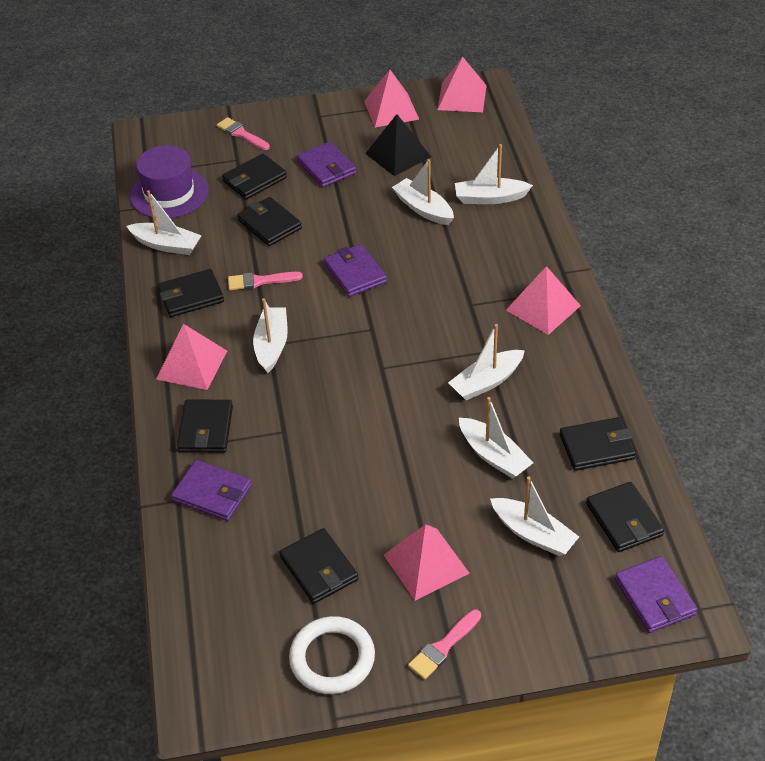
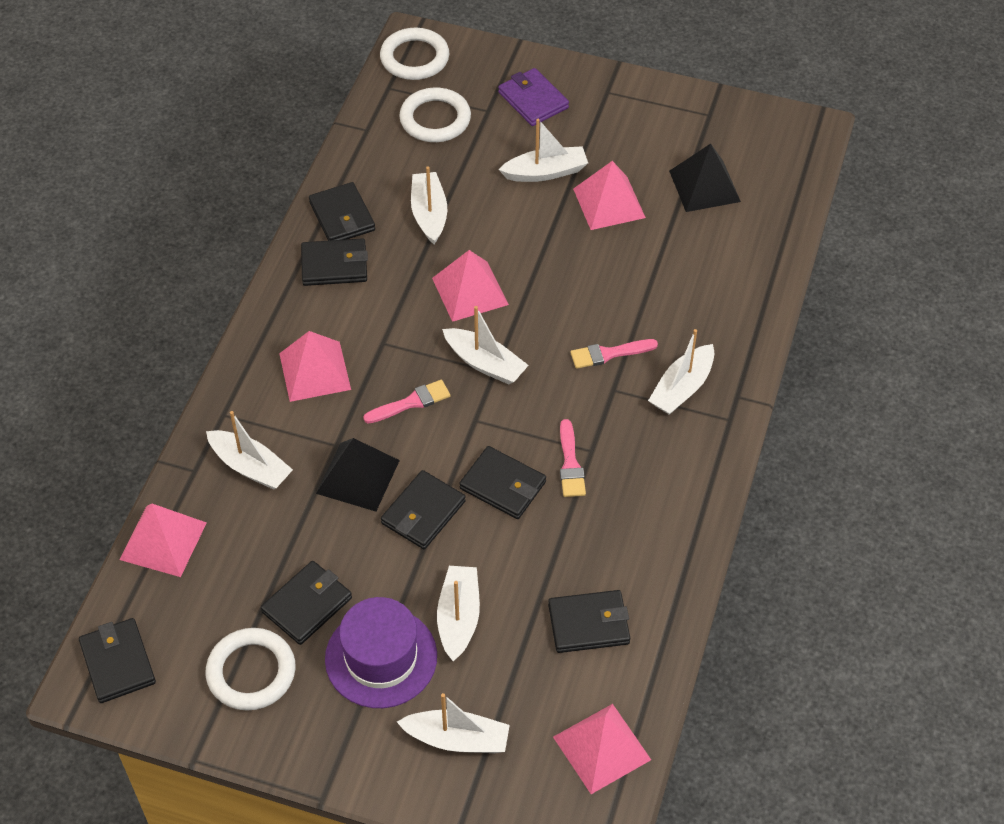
black pyramid: [365,114,431,176] = 1 -> [316,438,400,511] [669,144,741,212] = 2
purple wallet: [171,460,252,521] [297,142,356,187] [324,244,387,297] [615,556,698,633] = 4 -> [498,68,569,126] = 1
white ring: [289,616,375,694] = 1 -> [206,628,295,711] [380,28,449,80] [399,87,471,142] = 3

